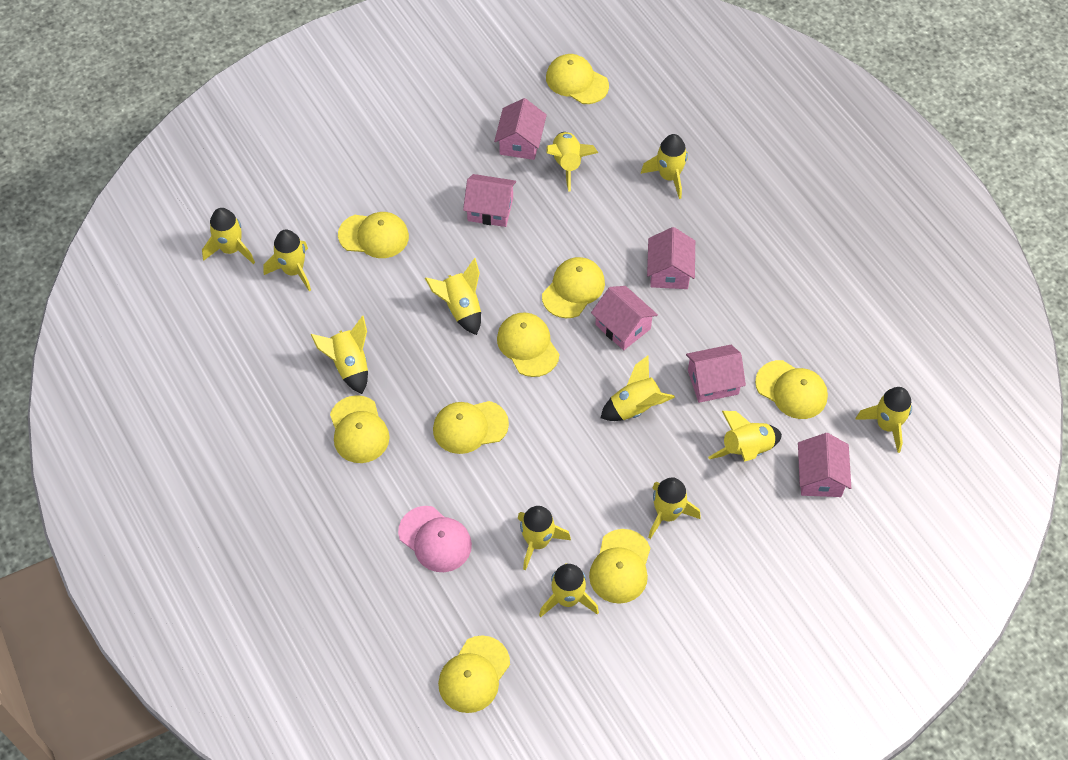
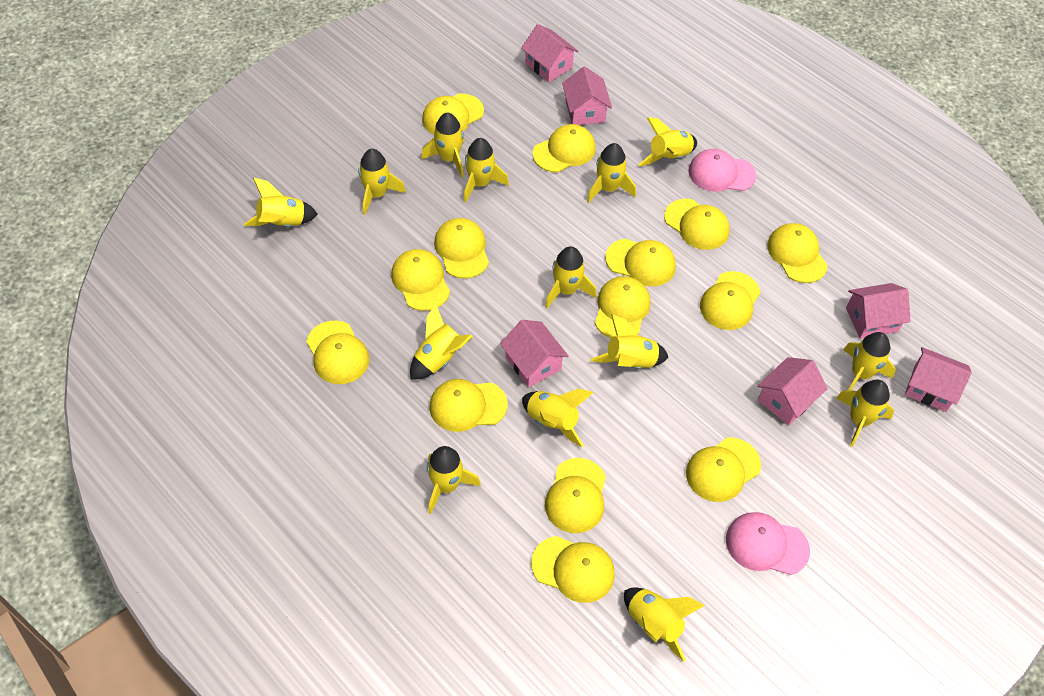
pink cap: [398,506,472,572] = 1 -> [688,149,756,192] [726,512,810,575] = 2
yellow cap: [330,395,390,463] [338,212,409,258] [433,401,509,454] [438,636,510,713] [497,312,559,377] [542,257,605,318] [546,54,609,104] [589,529,650,604] [755,360,828,419] = 9 -> [306,321,369,384] [391,249,450,311] [422,94,484,135] [429,379,508,432] [434,218,489,279] [531,536,615,603] [532,124,596,172] [545,458,606,533] [595,276,650,338] [605,239,676,286] [664,199,730,250] [686,438,761,502] [700,271,761,330] [767,223,828,283] = 14
yellow rocket: [202,208,255,264] [263,230,311,291] [310,316,368,394] [425,258,481,335] [518,506,571,571] [539,563,599,617] [546,132,598,191] [601,356,675,421] [641,134,688,199] [648,477,701,539] [708,411,782,462] [855,387,912,453] = 12 -> [244,177,318,227] [358,149,406,215] [410,304,473,380] [421,113,465,177] [427,446,481,514] [464,138,509,202] [522,389,593,447] [545,246,596,308] [587,143,636,203] [590,314,668,369] [624,587,705,662] [638,117,697,166] [836,380,894,447] [843,332,896,391] = 14

